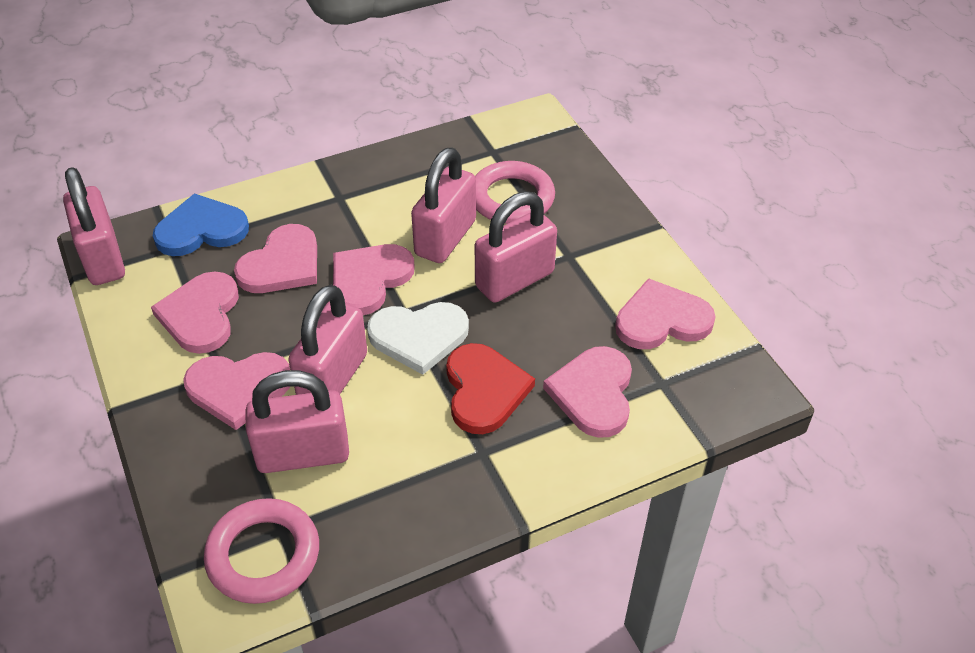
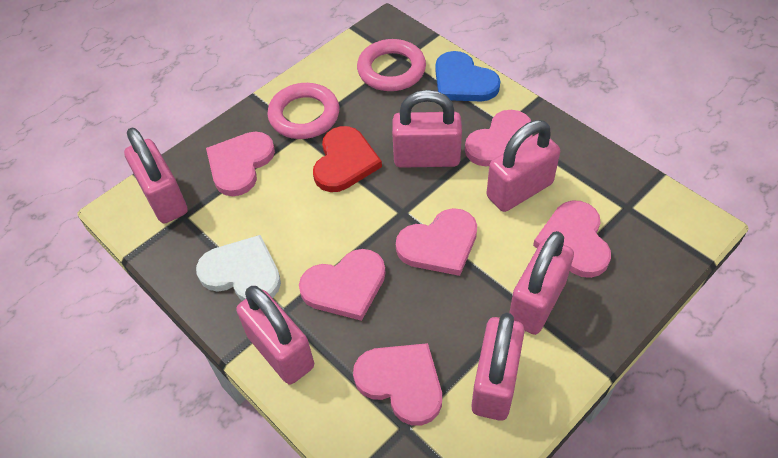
pink padlock: [63,167,125,285] [245,370,349,473] [288,285,367,395] [411,147,476,263] [475,191,557,303] = 5 -> [124,128,188,224] [236,286,314,385] [392,90,462,168] [471,313,525,421] [486,120,560,212] [509,231,574,335] = 6

